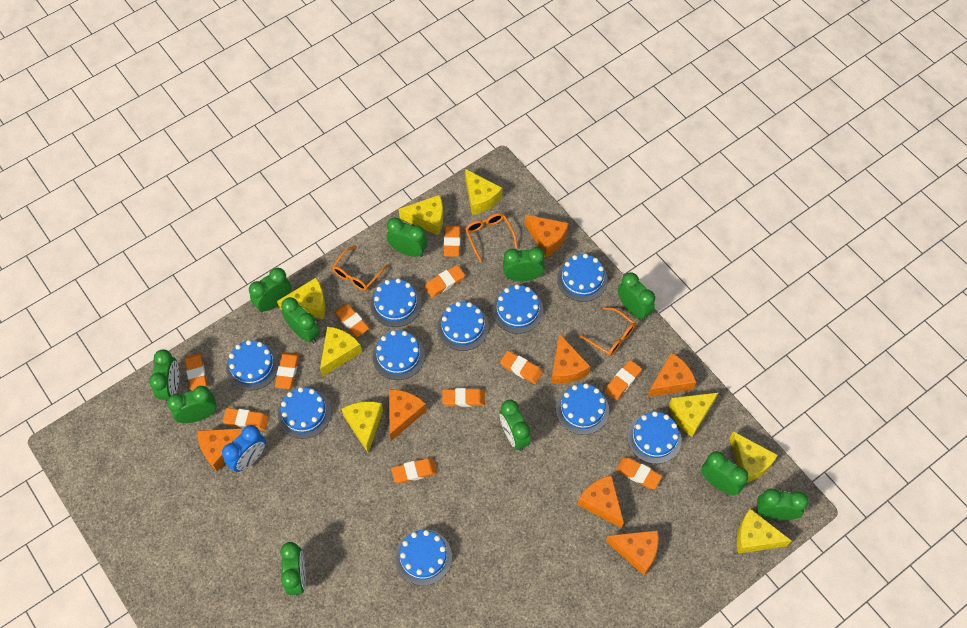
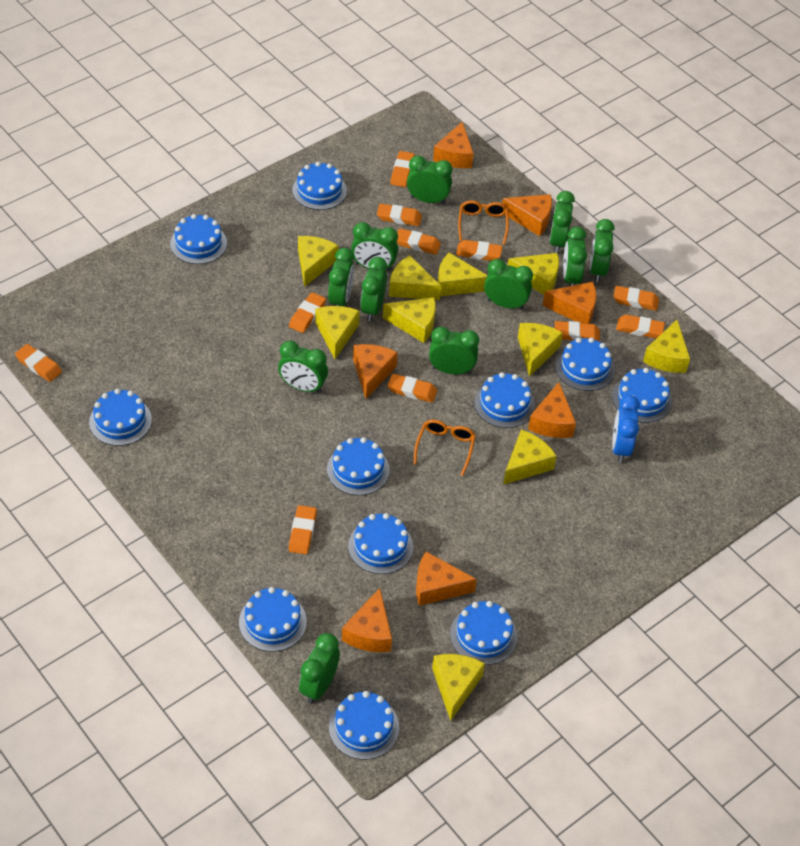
blue cake: [226,340,279,391] [278,387,331,439] [370,278,422,327] [373,330,425,380] [395,529,452,586] [437,302,489,351] [492,284,543,334] [556,383,609,435] [557,254,608,302] [627,411,682,464] = 10 -> [89,389,152,446] [170,214,227,264] [239,587,307,652] [292,162,347,210] [327,437,390,495] [329,691,399,760] [348,513,413,574] [450,601,517,665] [474,372,535,428] [555,337,615,391] [612,368,672,423] = 11
orange glasses: [332,246,388,291] [465,213,518,262] [579,307,636,356] = 3 -> [413,420,476,476] [458,201,509,245] = 2
yellow cheese: [277,278,325,319] [320,326,362,377] [342,401,383,453] [399,195,443,235] [465,169,502,215] [669,392,719,437] [730,431,778,483] [737,509,792,554] = 8 -> [298,236,339,287] [315,306,360,359] [383,297,436,343] [389,255,441,300] [432,654,485,721] [438,253,488,296] [503,430,556,485] [508,253,559,295] [518,323,563,377] [643,320,690,373] = 10

